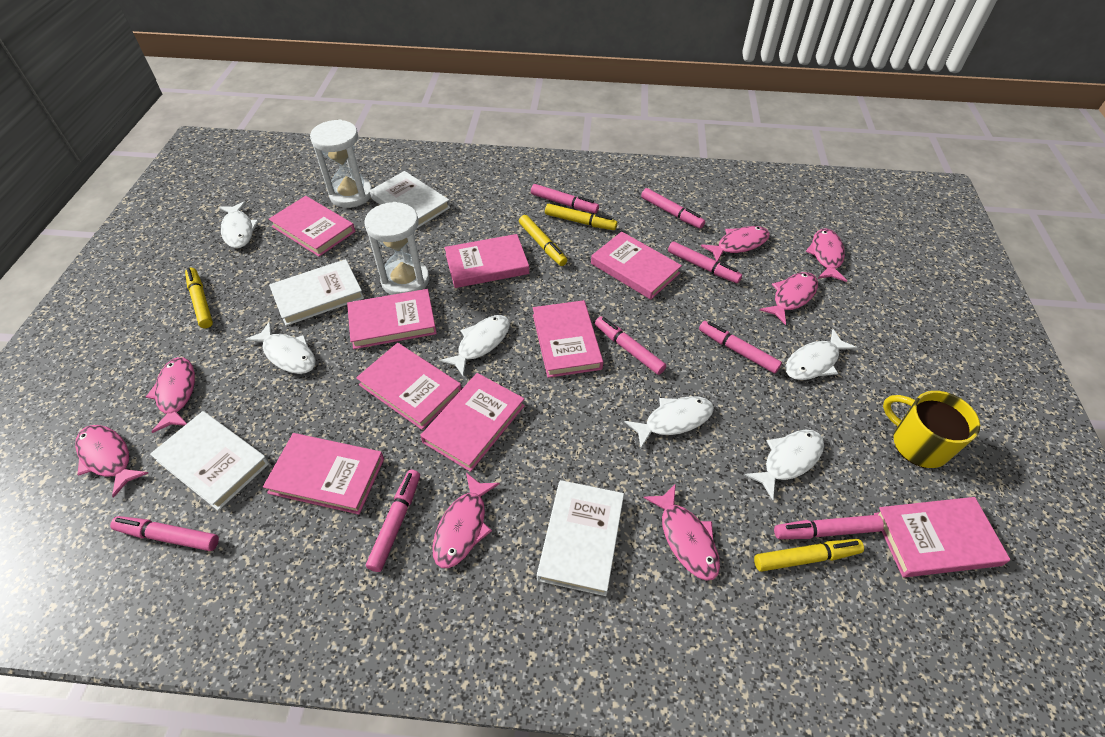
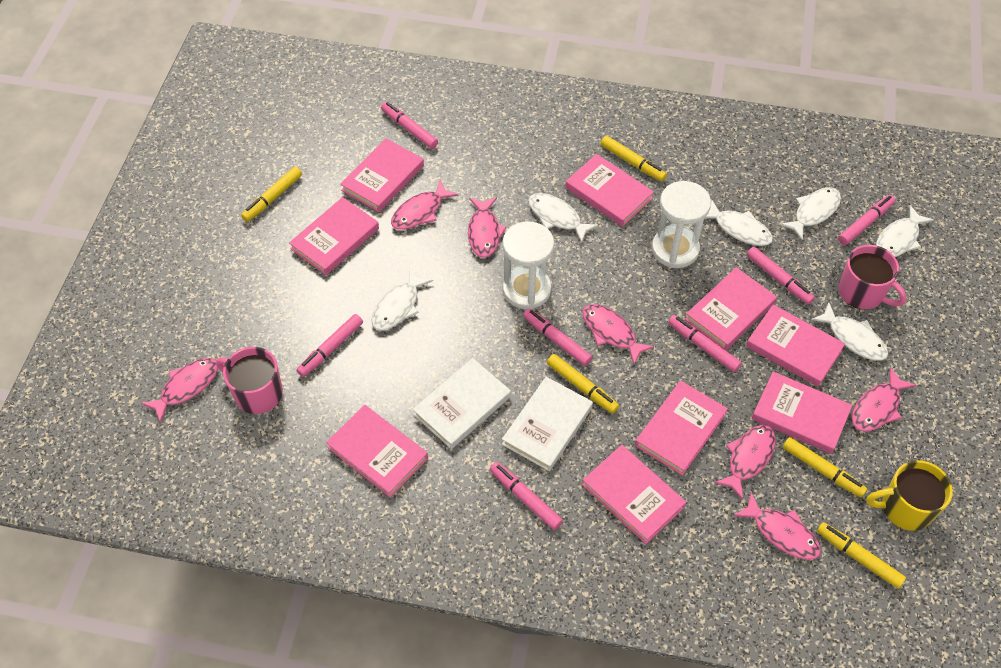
pink marker: [110,516,219,551] [366,470,420,572] [531,184,599,213] [595,316,666,375] [641,188,705,229] [668,242,742,283] [699,321,782,373] [774,515,884,539] = 8 -> [296,314,363,377] [381,102,438,149] [490,462,563,530] [523,309,592,366] [668,315,742,372] [747,247,815,305] [838,195,895,245] = 7
pink mug: none = 0 -> [216,347,283,414] [839,245,907,309] = 2
white book: [150,411,270,511] [269,259,364,326] [370,171,450,228] [537,480,624,596] = 4 -> [413,358,511,449] [502,377,593,471] = 2
yellow marker: [185,268,213,328] [519,215,567,266] [545,204,617,230] [754,539,864,572] = 4 -> [241,167,302,222] [547,354,619,413] [601,136,667,182] [782,437,867,498] [817,522,906,589] = 5

